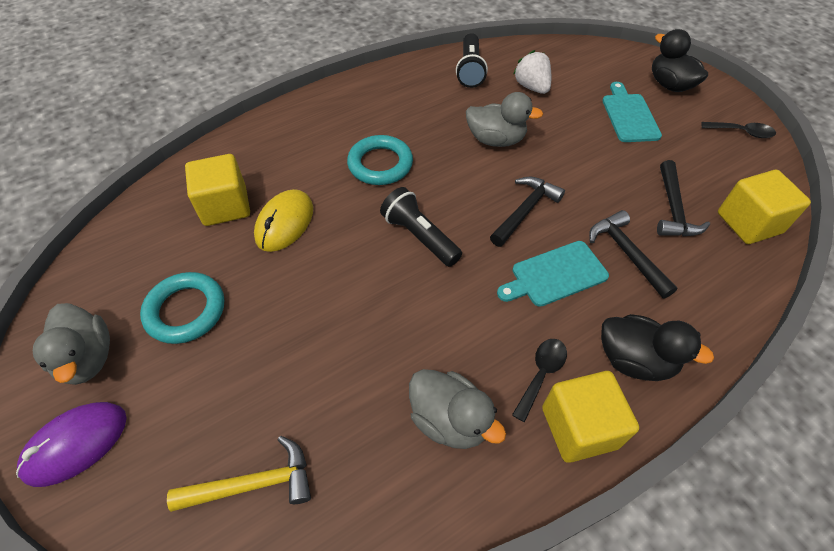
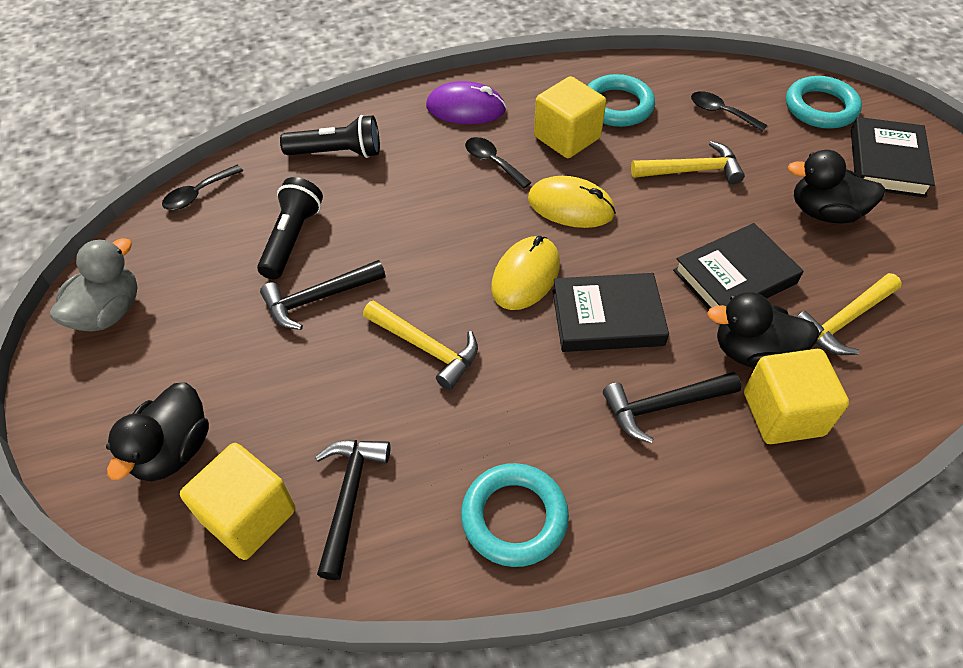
black book: none = 0 -> [552,273,669,352] [673,223,803,310] [851,117,935,198] = 3
black duck: [601,314,714,381] [652,29,708,92] = 2 -> [106,382,209,481] [707,292,819,368] [788,150,886,224] = 3
black spoon: [512,339,567,422] [701,122,776,138] = 2 -> [162,165,243,210] [465,137,532,189] [691,91,767,132] = 3
grey duck: [33,303,110,385] [409,369,506,449] [466,92,543,147] = 3 -> [50,238,137,332] = 1
turquoise cutting board: [497,241,609,307] [602,82,662,142] = 2 -> none = 0
turquoise ring: [140,272,224,344] [347,135,413,185] = 2 -> [461,463,569,567] [587,74,655,127] [786,76,862,129] = 3
white strawberry: [513,50,551,94] = 1 -> none = 0
yellow hammer: [167,436,311,512] = 1 -> [363,300,478,390] [631,141,745,184] [797,273,902,355] = 3
yellow mouse: [254,189,313,252] = 1 -> [491,236,560,310] [528,176,616,228] = 2

